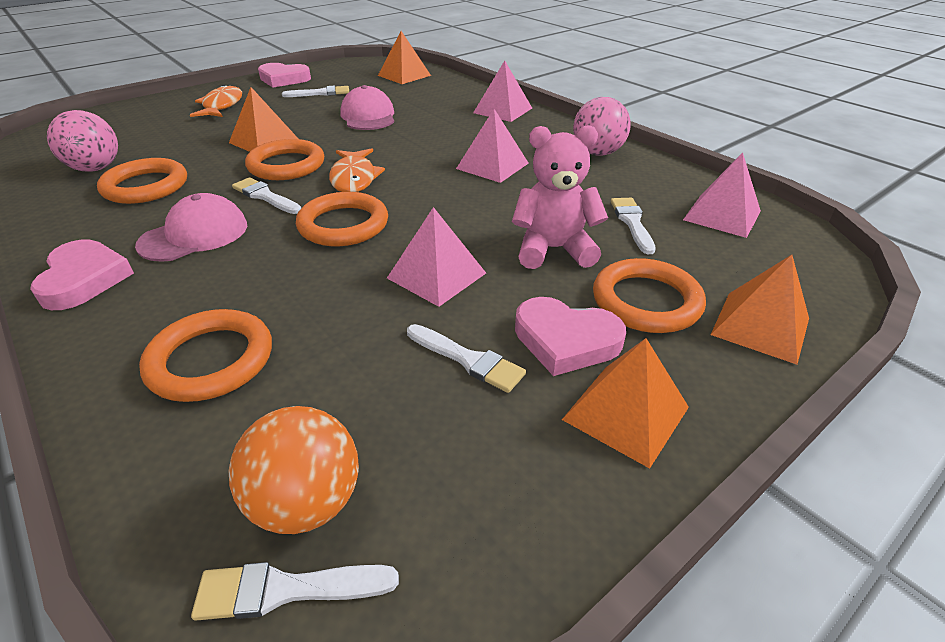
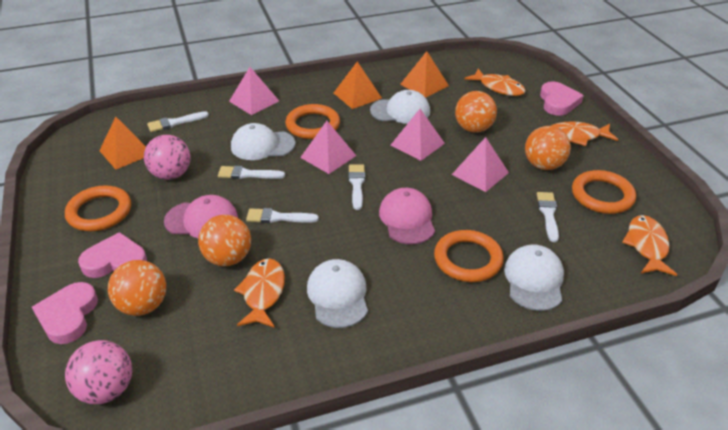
orange ball: [229,406,359,534] = 1 -> [108,260,166,316] [198,215,251,266] [455,91,497,133] [525,126,571,170] = 4
orange fish: [190,85,242,117] [329,148,385,192] = 2 -> [234,258,285,328] [465,69,526,96] [551,121,618,146] [622,215,677,276] = 4
orange pyramid: [229,87,298,152] [378,31,431,84] [562,338,689,469] [711,255,809,365] = 4 -> [99,117,146,169] [334,61,382,109] [400,51,449,98] = 3
orange ring: [97,158,187,204] [139,309,272,402] [245,139,324,180] [296,192,388,246] [593,258,706,333] = 5 -> [65,185,131,231] [285,104,340,139] [434,230,504,282] [572,170,636,214] = 4
pink teddy bear: [512,125,608,269] = 1 -> none = 0
white cap: none = 0 -> [231,123,296,160] [307,259,368,328] [370,90,430,124] [504,245,564,311] = 4

